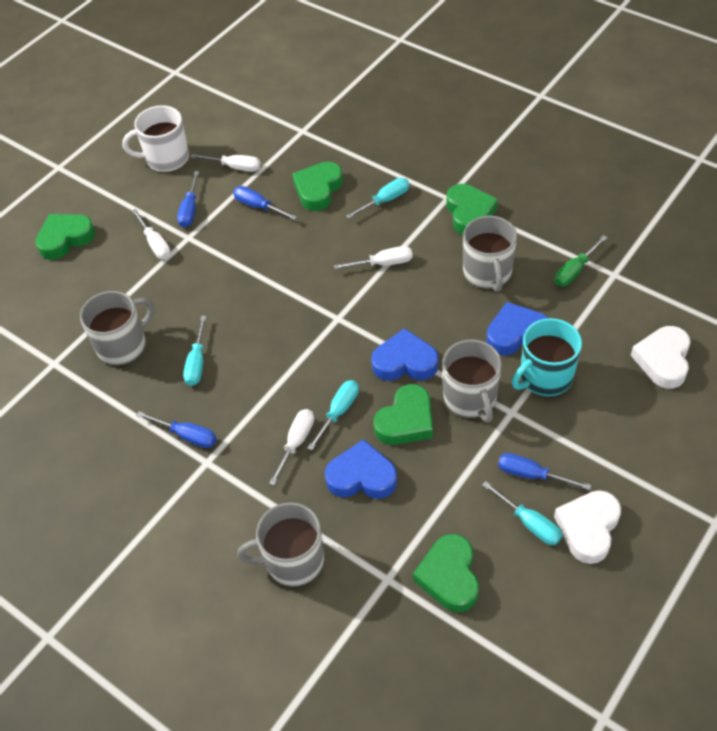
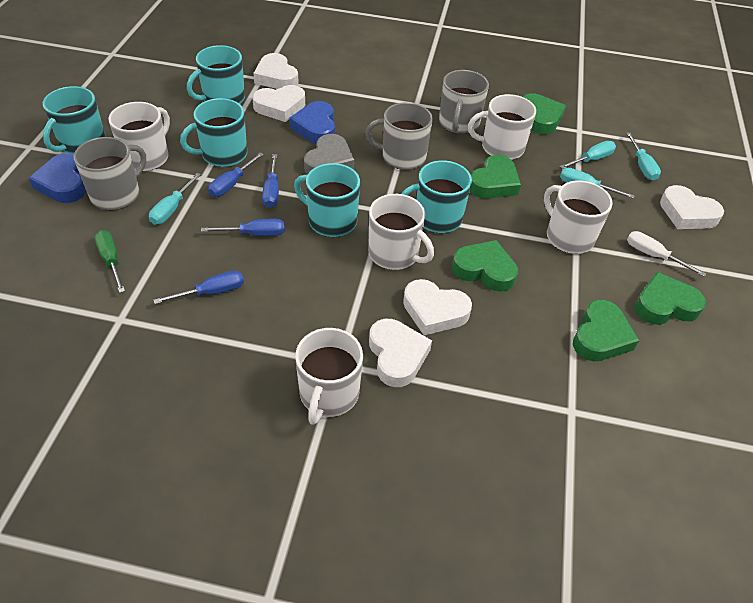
blue heart: [325,439,397,499] [371,328,438,381] [486,302,548,355] = 3 -> [29,153,86,203] [290,101,335,144] = 2
grey heart: none = 0 -> [304,134,354,175] = 1
grey mug: [80,291,154,365] [237,502,324,587] [443,340,502,423] [463,216,517,292] = 4 -> [74,137,146,210] [365,102,433,170] [439,70,489,134] = 3
turquoise mug: [512,318,582,396] = 1 -> [43,86,106,154] [180,98,247,167] [187,45,245,104] [294,163,360,237] [401,160,472,233] = 5
white heart: [554,490,621,564] [631,326,691,389] = 2 -> [252,85,305,122] [253,53,299,89] [369,319,432,387] [403,279,472,335] [660,185,724,229] = 5
white mug: [122,105,189,172] = 1 -> [109,102,170,172] [295,328,363,425] [368,194,434,270] [468,94,536,160] [544,180,613,254] = 5
white screwdriver: [132,209,171,259] [191,154,261,172] [269,409,314,486] [334,246,413,269] = 4 -> [627,231,706,277] = 1

